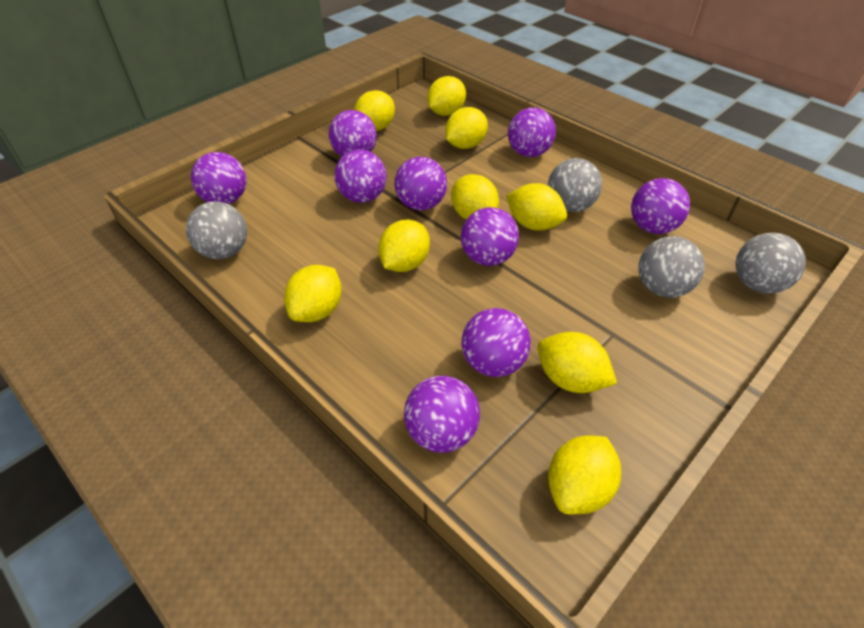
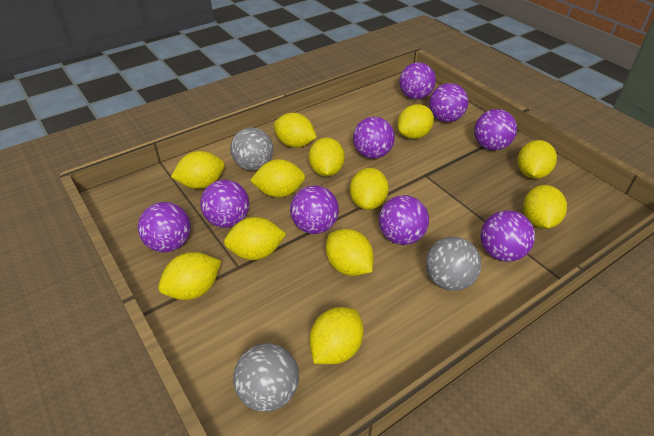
grey ball: [186,201,247,259] [548,158,602,212] [638,236,705,298] [735,233,806,294] = 4 -> [230,127,274,171] [233,343,299,412] [426,237,481,291] = 3
yellow lemon: [284,265,342,322] [354,90,395,131] [378,220,430,272] [427,76,466,116] [445,107,488,149] [451,174,499,220] [506,183,567,231] [538,332,617,393] [548,435,621,514] = 9 -> [158,252,221,300] [171,151,225,189] [224,217,286,260] [250,159,305,197] [274,113,317,148] [309,137,345,177] [310,307,364,364] [326,229,374,276] [350,168,389,210] [397,104,434,139] [517,140,557,179] [523,185,567,229] = 12

